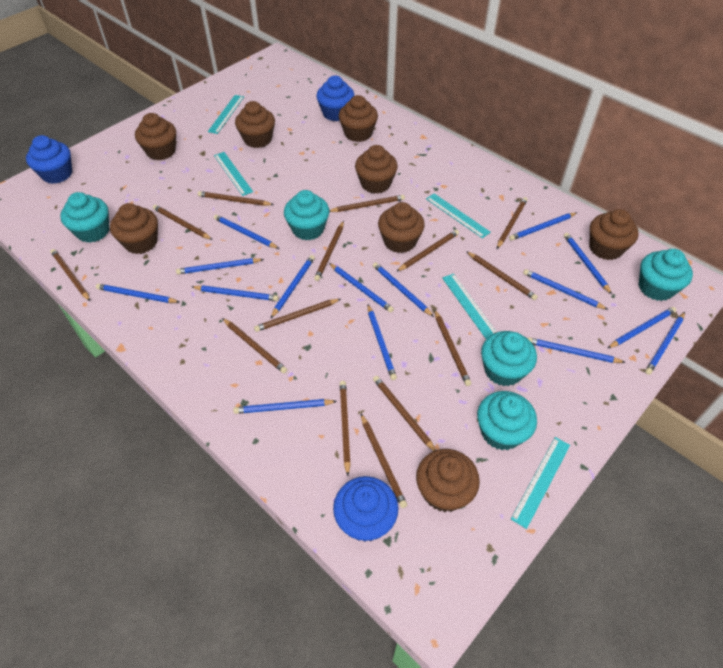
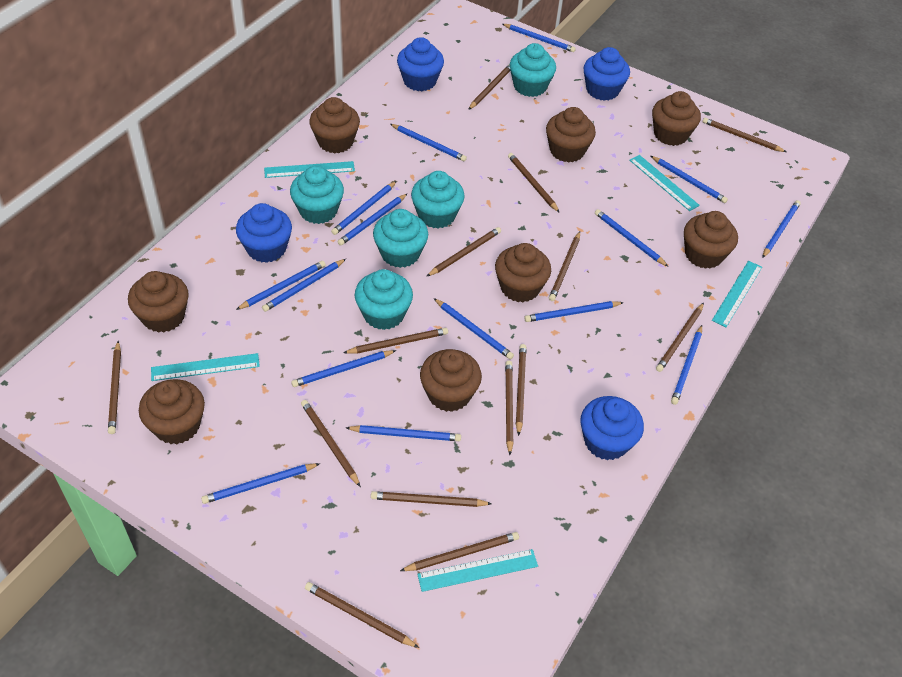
blue cupcake: [26,135,72,184] [316,76,355,121] [333,476,398,542] = 3 -> [236,203,292,263] [397,37,444,91] [580,396,644,460] [583,47,630,101] = 4

